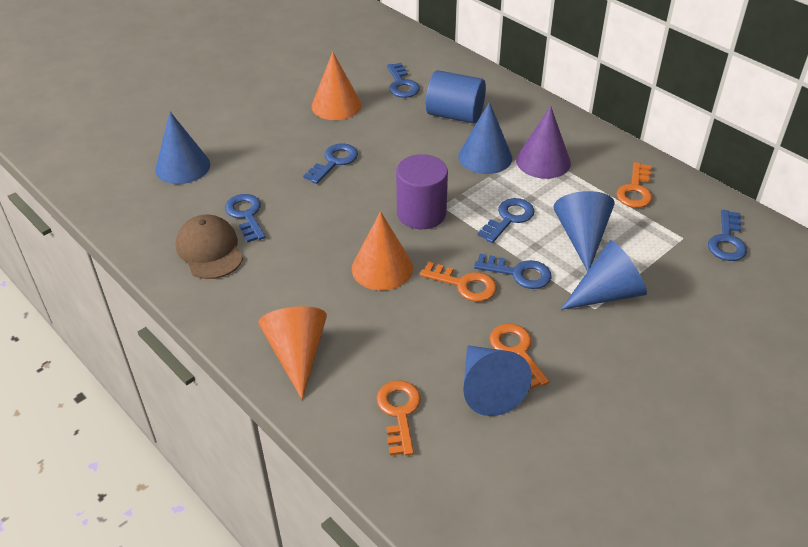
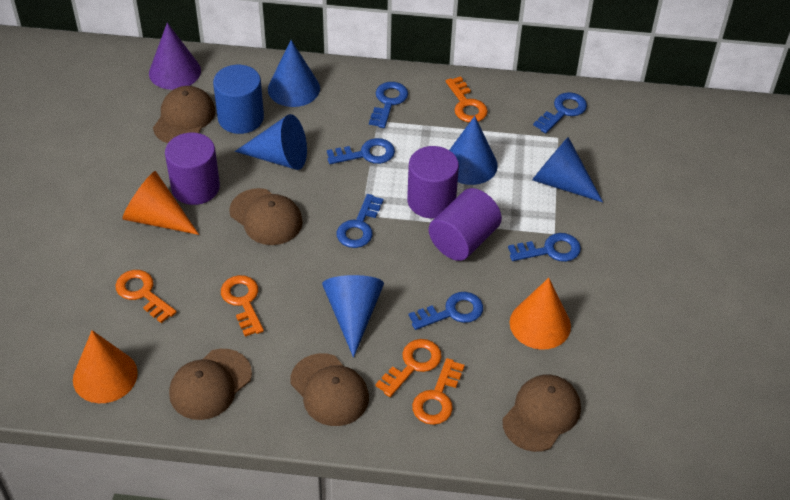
brown cap: [176,214,243,279] = 1 -> [153,86,215,143] [169,349,252,420] [229,188,303,245] [290,353,369,426] [503,375,581,452] = 5
orange key: [376,380,421,456] [420,262,497,302] [490,324,549,390] [616,162,652,208] = 4 -> [116,270,177,323] [221,275,264,337] [375,339,442,397] [412,358,465,425] [446,76,488,122] = 5
purple cylinder: [396,154,448,229] = 1 -> [165,133,220,205] [407,146,459,219] [429,188,502,261] = 3

